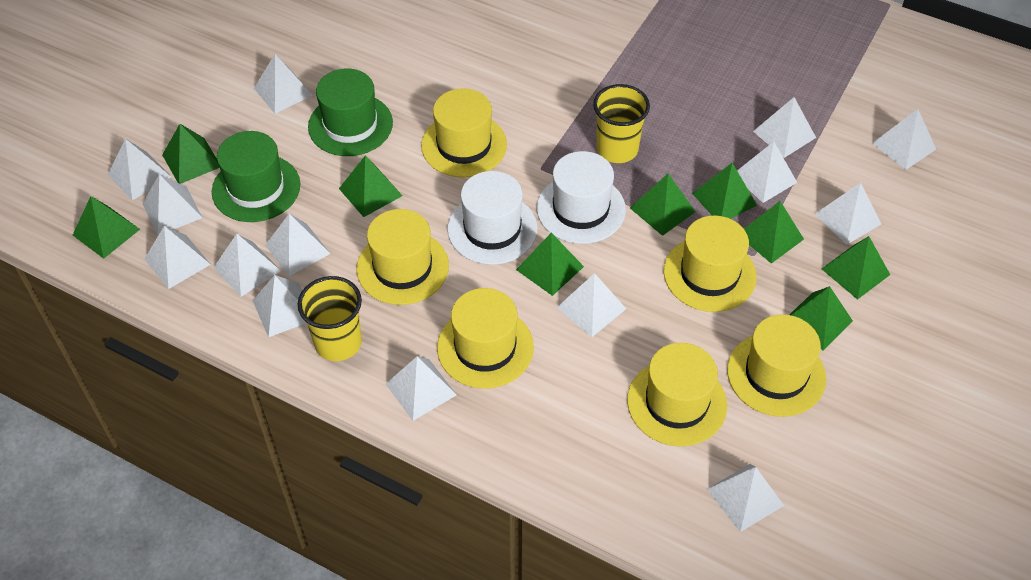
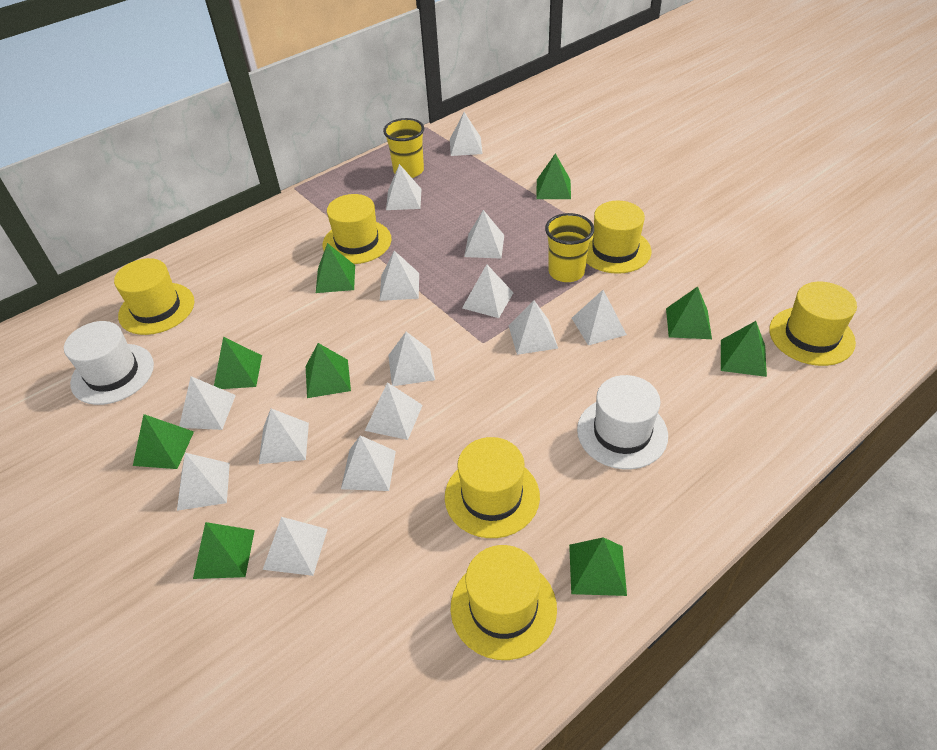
green hat: [212,131,300,222] [308,69,393,156] = 2 -> none = 0

